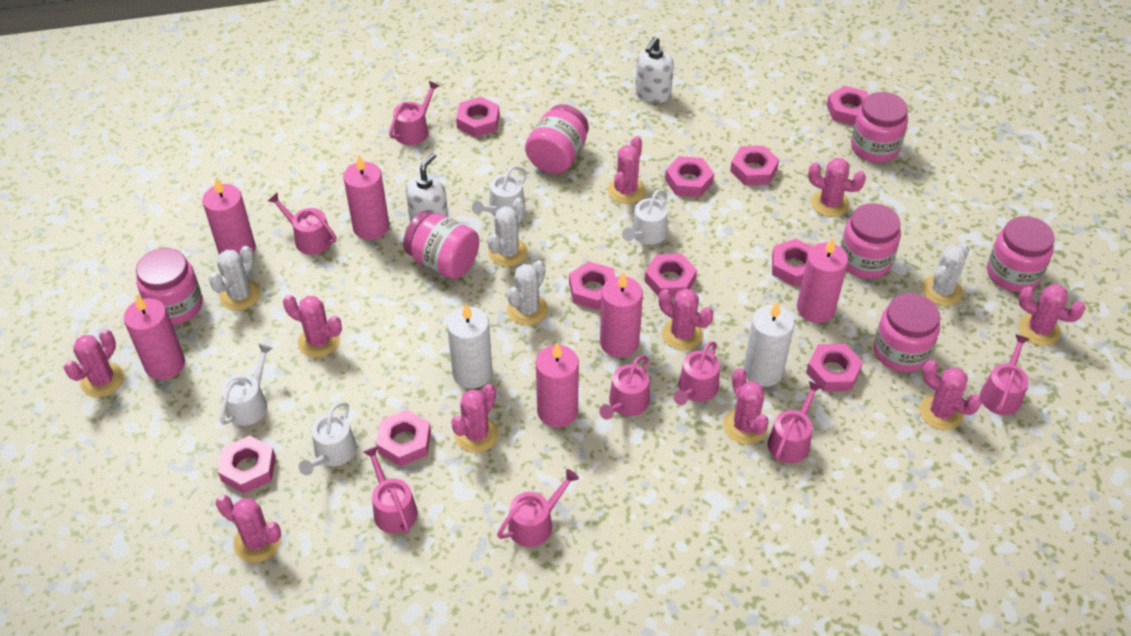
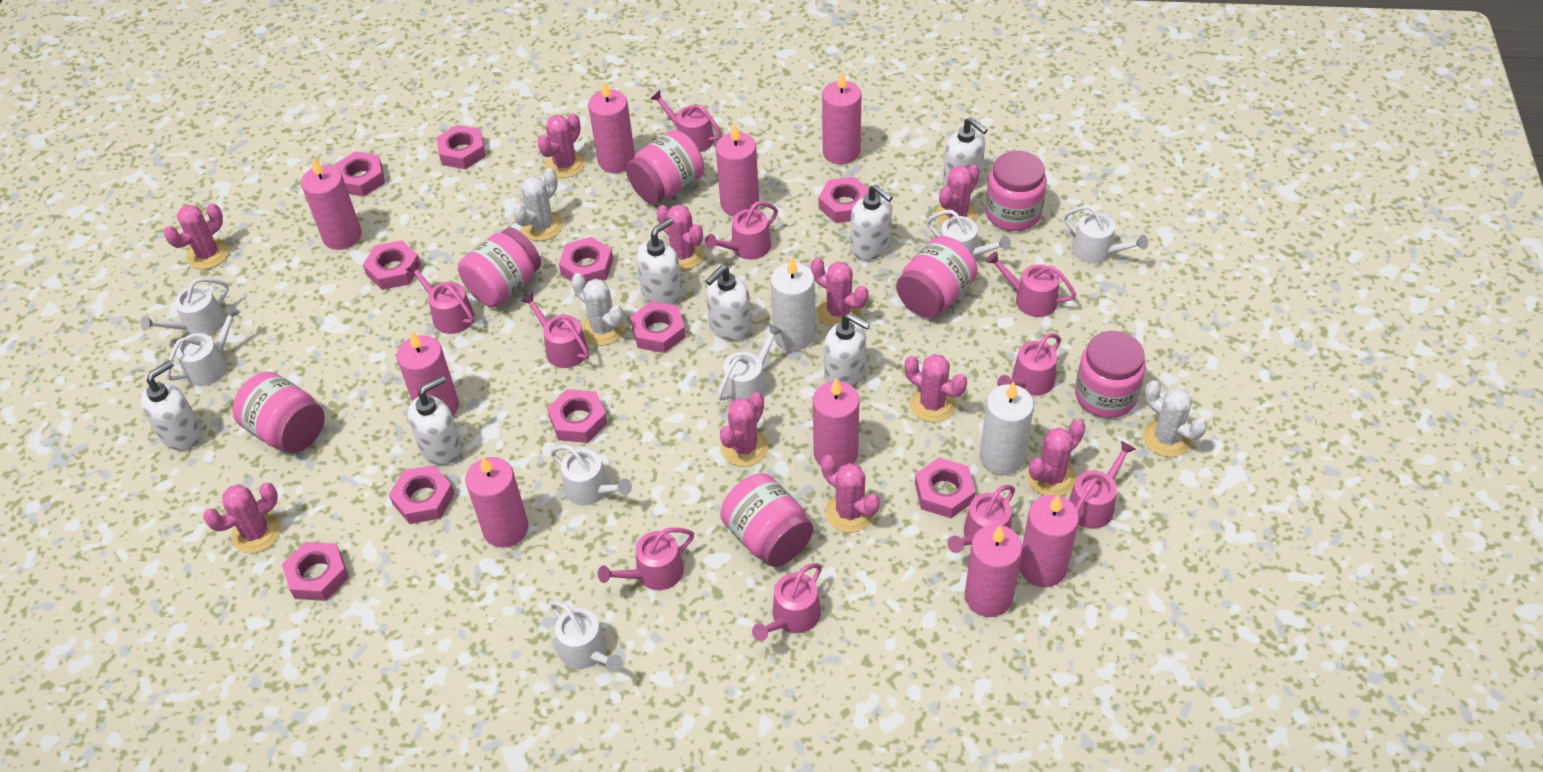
pink candle: [124,295,185,380] [202,178,256,255] [343,155,389,240] [536,343,579,427] [600,272,643,357] [797,238,848,323] = 6 -> [301,158,362,250] [397,331,459,416] [465,456,528,548] [588,80,635,173] [716,124,759,216] [813,378,859,471] [822,72,861,164] [965,524,1022,617] [1019,495,1079,587] = 9
pink watering can: [268,193,337,255] [364,446,418,534] [389,81,439,145] [497,469,579,547] [599,355,650,419] [673,341,720,405] [768,381,822,463] [980,334,1029,415] = 8 -> [406,261,474,334] [521,293,589,368] [598,528,694,590] [650,90,722,152] [705,201,778,260] [752,563,822,641] [947,485,1015,553] [986,251,1076,317] [997,333,1061,396] [1069,441,1136,529] = 10
white cactus: [209,246,260,311] [488,198,528,267] [507,260,548,325] [921,243,969,306] = 4 -> [513,168,563,241] [571,273,625,345] [1143,380,1207,457] = 3
white soap dispenser: [406,153,448,222] [635,37,674,103] = 2 -> [140,360,202,450] [407,376,462,465] [636,218,682,305] [705,265,751,341] [824,313,870,387] [850,184,893,260] [943,117,988,187] = 7
white watering can: [220,344,273,426] [299,402,357,475] [472,166,527,216] [622,189,668,245] = 4 -> [141,278,229,335] [166,306,241,386] [550,445,632,506] [551,601,623,673] [718,324,782,403] [927,210,1011,259] [1064,206,1148,264] = 7

